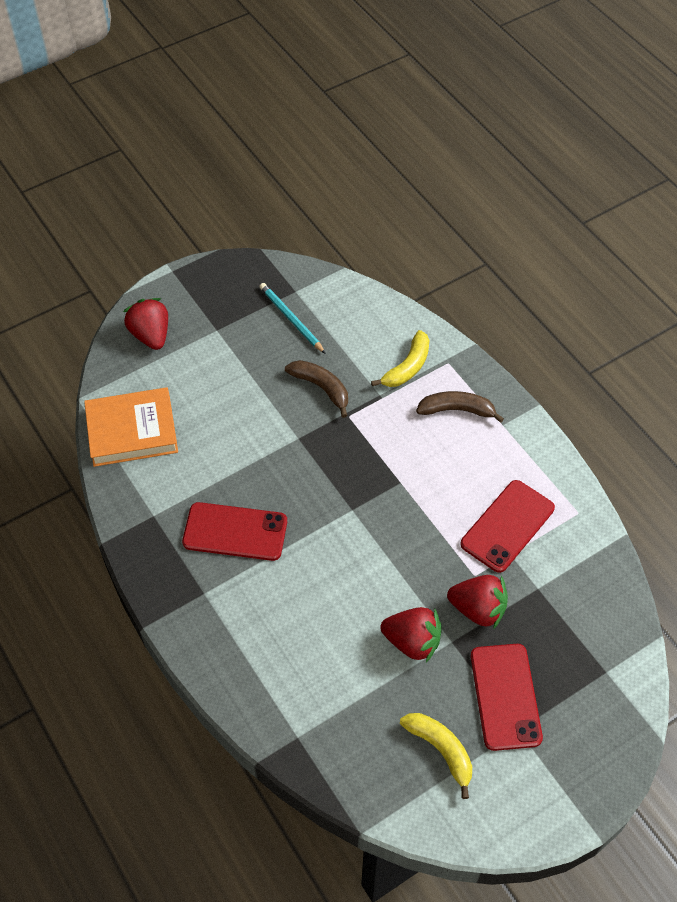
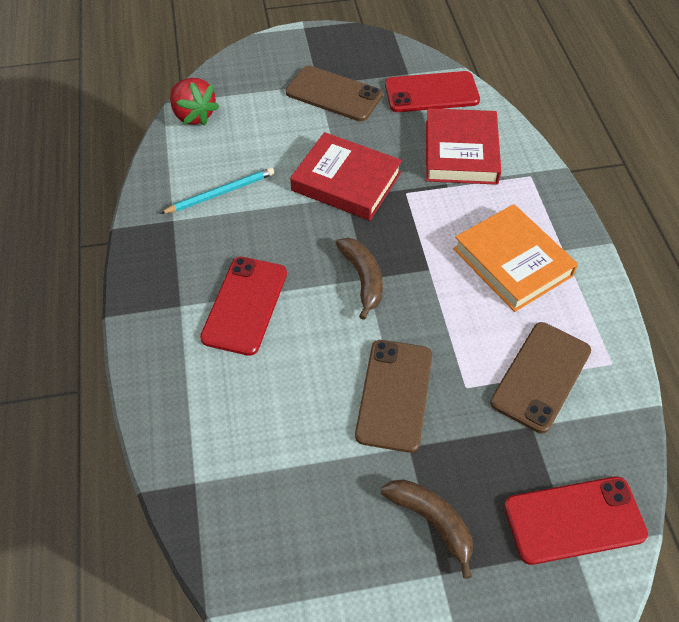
brown phone: none = 0 -> [286,66,383,121] [355,340,432,453] [490,322,591,433] = 3
red book: none = 0 -> [290,132,402,221] [426,108,501,185] = 2
red strawberry: [123,298,168,350] [380,607,442,663] [447,575,508,629] = 3 -> [170,78,219,126] = 1
yellow banana: [371,330,430,387] [400,713,472,799] = 2 -> none = 0

